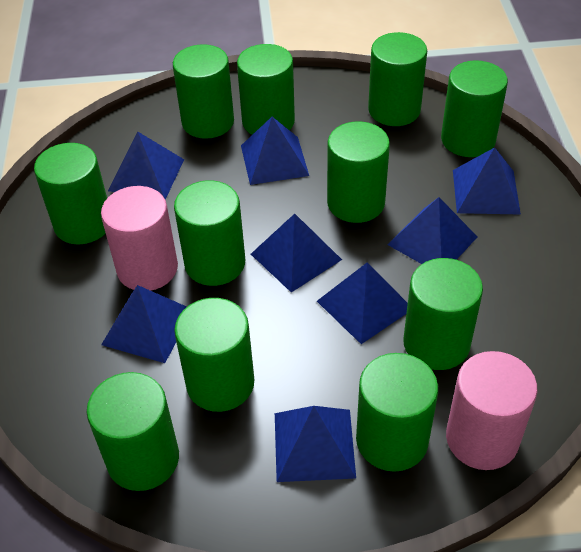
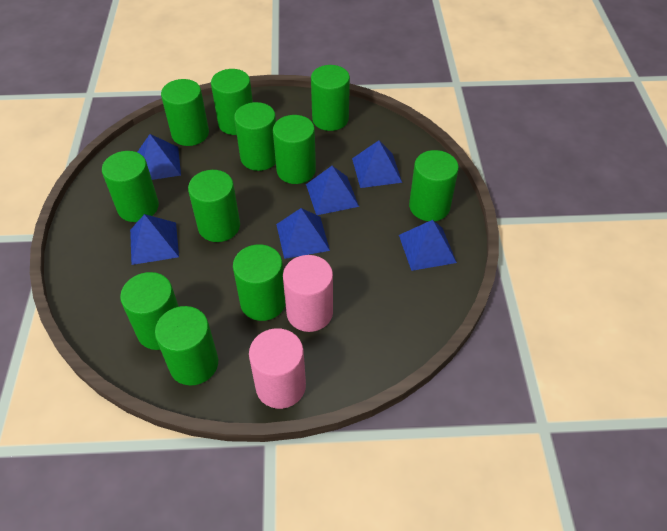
blue pyramid: [101,285,187,363] [108,132,184,200] [241,117,309,185] [251,214,342,293] [275,406,356,482] [317,262,408,344] [388,197,477,264] [453,147,521,215] = 8 -> [130,214,179,265] [137,134,181,180] [276,208,330,259] [306,166,359,215] [352,140,402,188] [399,220,457,271] = 6

